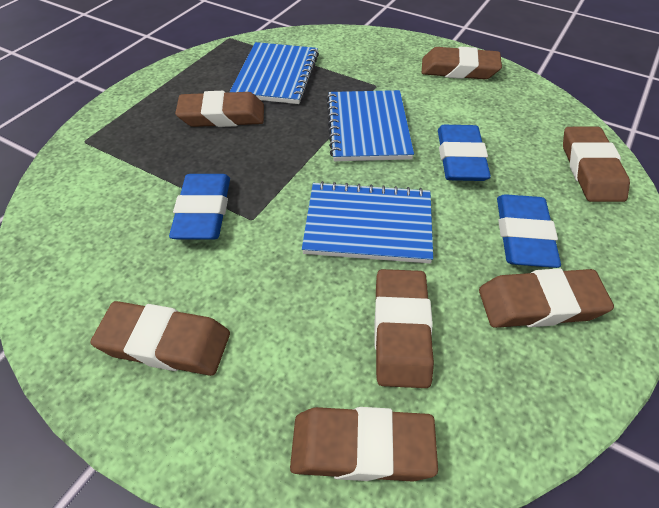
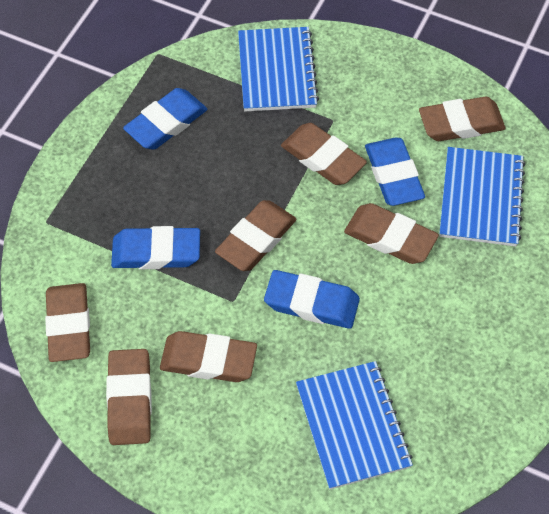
blue eraser: [169,174,230,240] [438,125,491,181] [497,194,561,268] = 3 -> [111,226,200,269] [123,88,207,150] [264,270,360,329] [365,137,425,206] = 4

